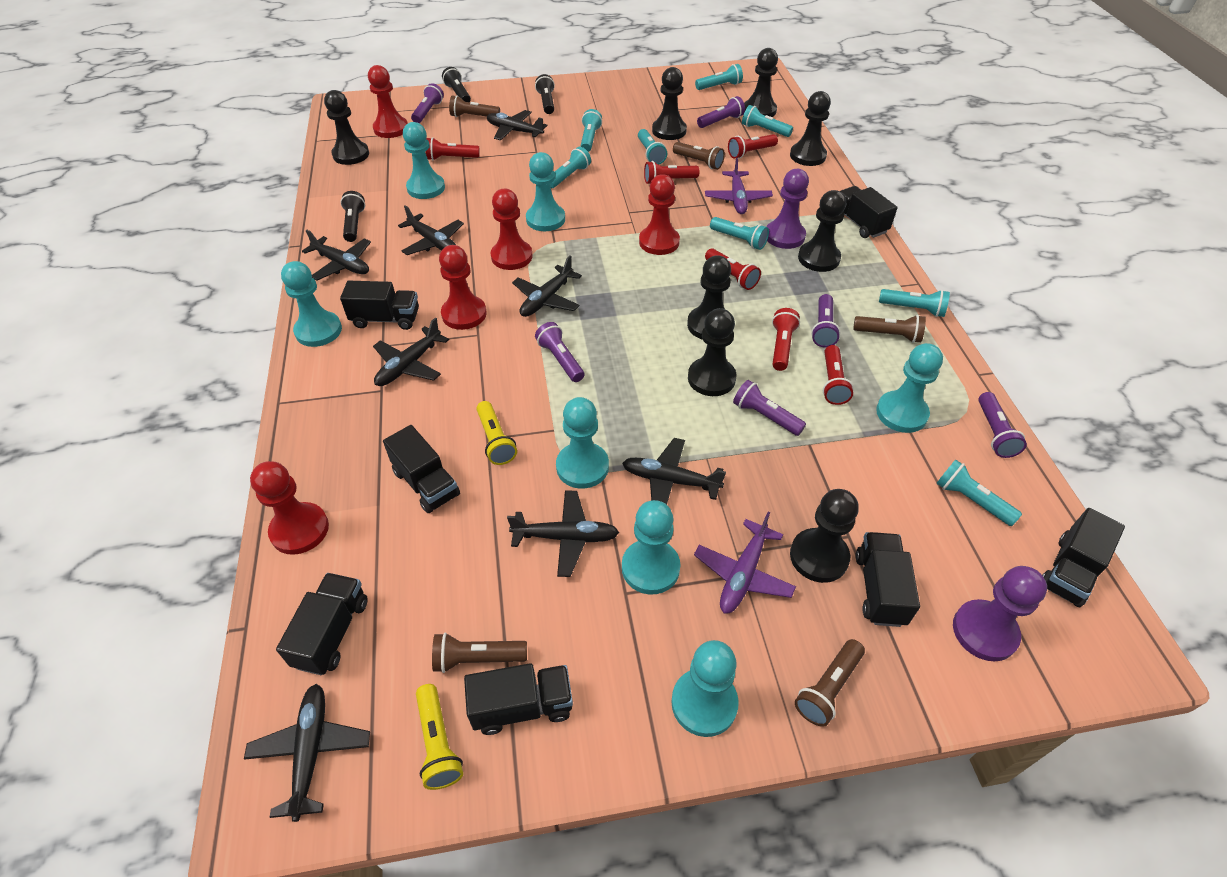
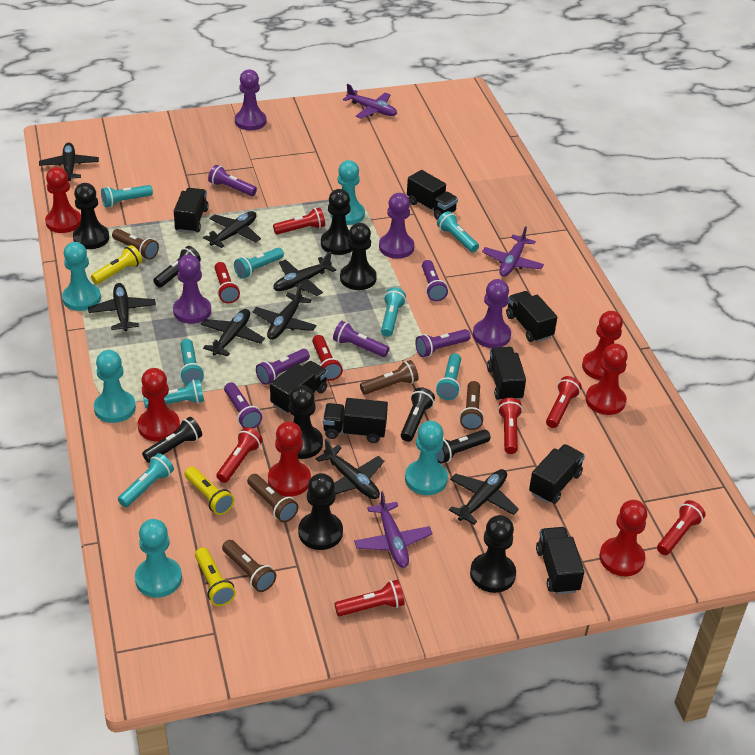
black flashlight: [340,191,365,242] [442,67,471,102] [535,74,555,114] = 3 -> [142,417,202,463] [153,246,201,288] [401,387,435,442] [437,429,490,464] = 4
black pawn: [324,90,369,165] [652,67,687,140] [687,255,731,340] [688,308,736,396] [744,48,778,117] [790,91,831,166] [790,489,859,583] [798,190,846,272] = 8 -> [73,183,109,249] [289,385,323,459] [298,473,343,550] [321,189,353,255] [340,223,377,290] [470,515,516,593] = 6
black truck: [276,573,368,675] [340,281,419,330] [383,425,460,513] [464,663,573,735] [840,186,898,238] [855,532,920,627] [1042,508,1125,607] = 7 -> [174,188,209,233] [270,361,328,414] [323,398,388,443] [407,170,458,220] [487,347,526,400] [506,291,557,342] [529,444,585,504] [536,527,584,595] = 8
purple pawn: [766,169,809,249] [953,566,1047,662] = 2 -> [173,255,211,324] [235,69,266,130] [379,193,414,259] [473,279,511,348] = 4
purple plane: [694,512,796,613] [705,158,773,214] = 2 -> [343,84,397,119] [354,491,433,568] [482,226,544,277] = 3
red flashlight: [426,137,480,160] [644,161,699,184] [705,248,761,290] [728,134,778,159] [772,308,800,371] [823,345,854,405] = 6 -> [214,262,240,303] [216,427,263,483] [273,207,325,234] [312,335,343,381] [334,580,405,616] [498,398,523,454] [546,376,582,428] [657,500,705,555] = 8
red pawn: [250,461,329,555] [368,65,408,138] [439,245,486,330] [491,189,533,270] [639,174,680,255] = 5 -> [45,167,81,233] [138,368,180,442] [268,421,311,497] [582,311,623,380] [586,344,628,415] [599,500,647,576] = 6
turquoise pawn: [281,261,342,347] [403,122,445,199] [526,152,565,231] [556,397,609,489] [622,500,681,595] [671,640,739,737] [876,343,943,433] = 7 -> [62,242,101,311] [94,350,136,423] [135,519,182,598] [330,160,365,225] [405,421,448,495] = 5
yellow flashlight: [416,684,463,790] [476,401,517,465] = 2 -> [91,245,142,284] [185,467,234,515] [195,547,236,606] = 3

